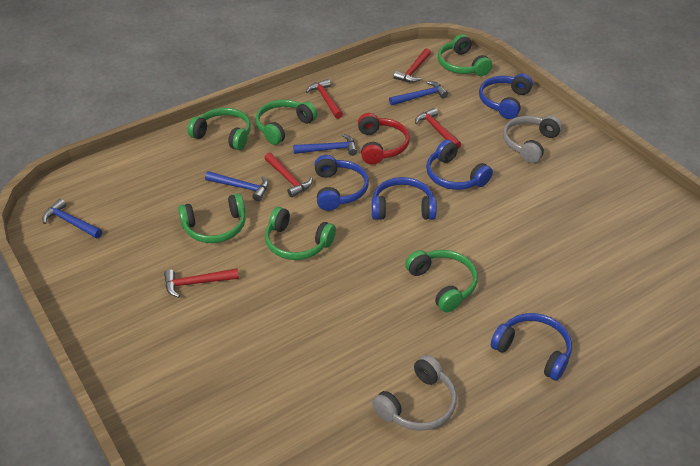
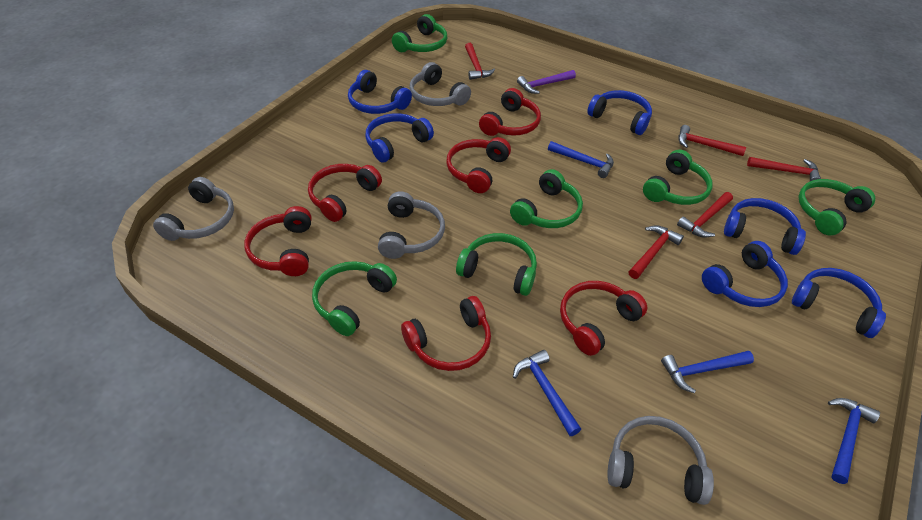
blue headphones: [314,155,369,211] [372,177,437,220] [426,140,493,190] [479,74,533,119] [491,313,572,381] = 5 -> [348,70,412,114] [365,113,434,163] [587,90,652,135] [702,241,788,307] [724,198,806,255] [792,268,886,338] = 6
grey headphones: [372,355,457,431] [503,116,562,163] = 2 -> [153,177,234,241] [378,191,445,259] [410,62,471,106] [607,416,714,505] = 4
purple hammer: none = 0 -> [517,70,576,94] = 1
red headphones: [358,113,410,165] = 1 -> [244,206,311,276] [308,164,382,222] [401,296,491,371] [446,137,511,193] [479,88,541,136] [560,281,647,356] = 6

